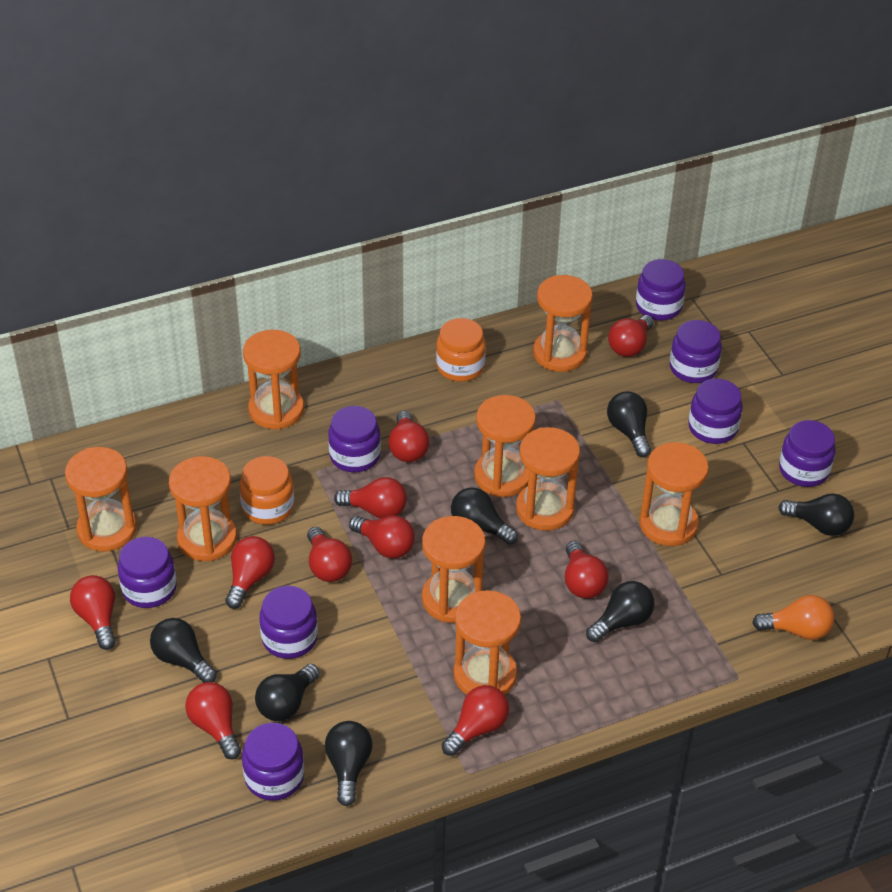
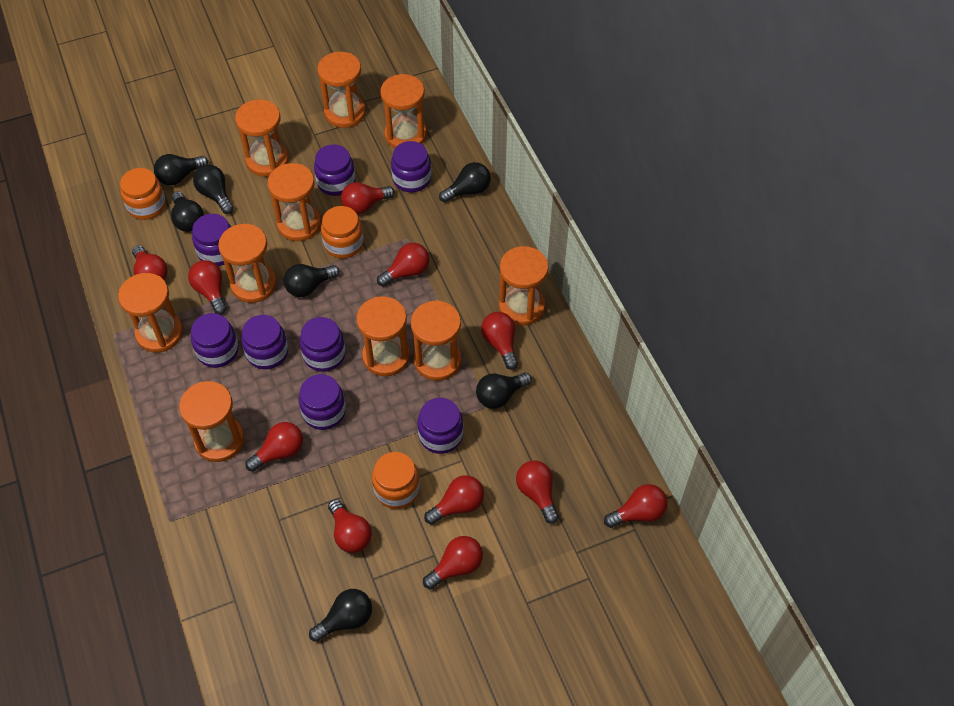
orange hourglass: [65,447,137,551] [169,456,237,561] [243,330,304,430] [422,516,486,623] [453,590,521,695] [474,395,536,497] [516,427,580,531] [533,275,593,372] [639,442,709,546] = 9 -> [118,273,183,352] [179,381,244,462] [218,224,277,303] [235,99,289,177] [267,163,321,241] [317,52,366,128] [356,296,410,376] [380,74,427,148] [411,300,462,381] [499,246,548,326] = 10
orange jar: [240,456,294,525] [436,318,486,382] = 2 -> [120,168,166,220] [321,206,364,258] [372,452,420,509] = 3
orange light bulb: [752,595,834,640] = 1 -> none = 0
red light bulb: [70,575,116,650] [185,682,241,760] [225,536,275,609] [307,527,352,582] [334,477,407,518] [349,515,415,559] [388,411,429,462] [441,685,509,756] [565,541,609,599] [608,315,654,357] = 10 -> [132,245,168,280] [188,260,227,315] [245,422,303,472] [328,499,372,553] [341,182,395,214] [377,243,430,287] [423,536,483,589] [424,475,484,525] [481,312,518,370] [516,461,559,524] [604,484,668,528] = 11

